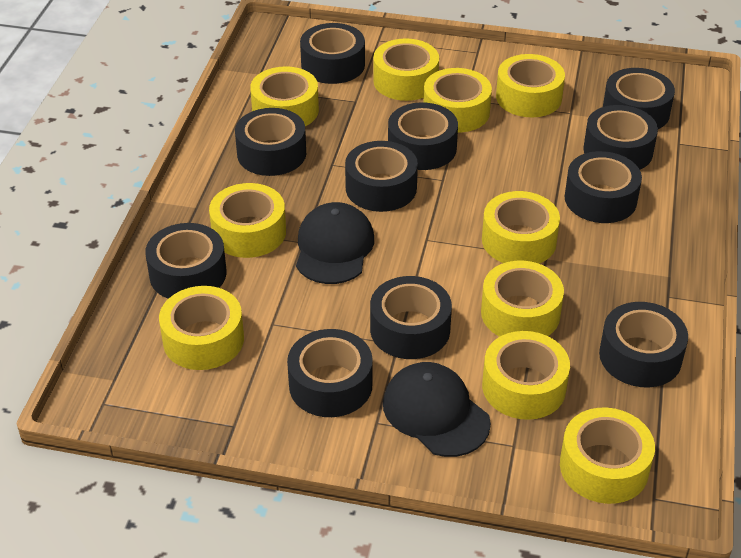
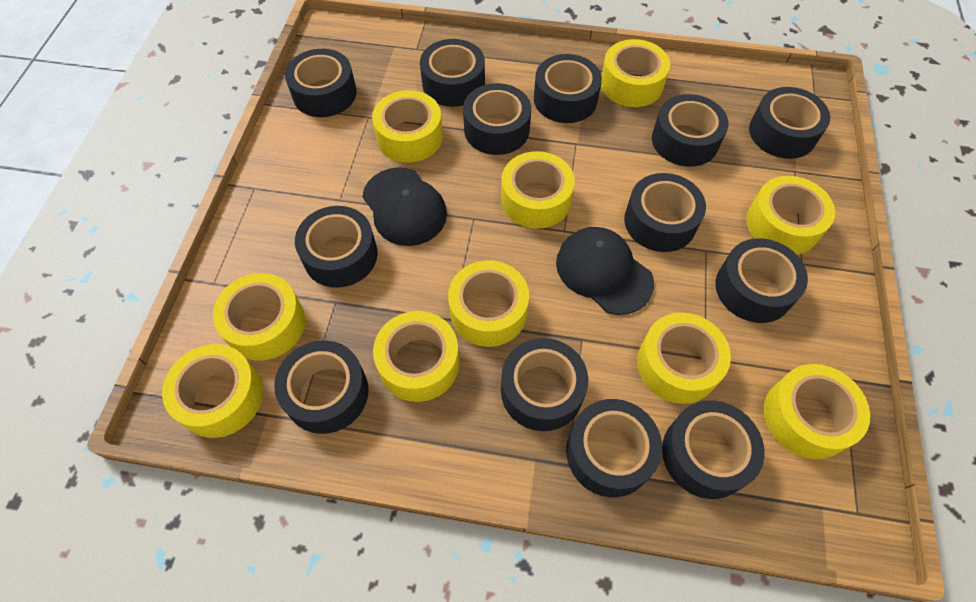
black tape: [145,223,227,299] [235,108,306,176] [287,329,373,417] [300,23,365,84] [345,141,418,212] [370,276,452,359] [388,102,458,170] [564,151,642,223] [583,105,658,170] [599,302,688,387] [603,68,675,129] = 11 -> [274,340,369,434] [285,49,357,117] [295,206,378,288] [420,39,485,107] [463,83,531,155] [501,338,588,431] [534,54,602,123] [566,399,662,497] [624,173,706,252] [652,94,729,167] [662,400,764,499] [715,238,808,323] [749,87,830,159] = 13

